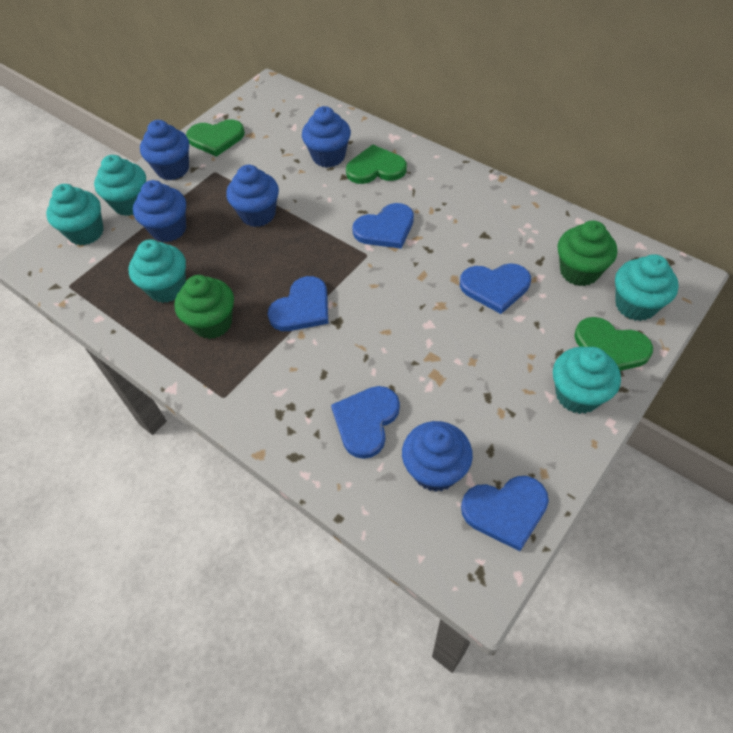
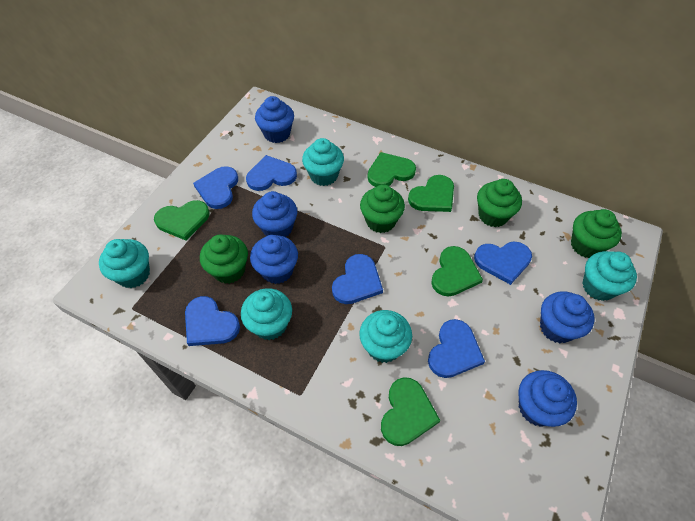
blue heart: [267,276,329,331] [331,386,400,459] [352,203,414,249] [460,263,531,314] [461,476,549,551] = 5 -> [185,296,240,346] [193,166,238,209] [246,155,297,191] [332,254,383,304] [428,319,485,378] [474,241,532,285] = 6
green cupcake: [174,275,234,339] [558,221,617,286] = 2 -> [200,234,248,284] [360,184,405,233] [477,179,522,227] [571,209,622,258] = 4
green heart: [186,119,245,157] [346,144,407,184] [574,317,653,371] = 3 -> [154,200,210,240] [367,152,416,187] [381,377,441,446] [408,175,454,212] [431,246,483,297] = 5

